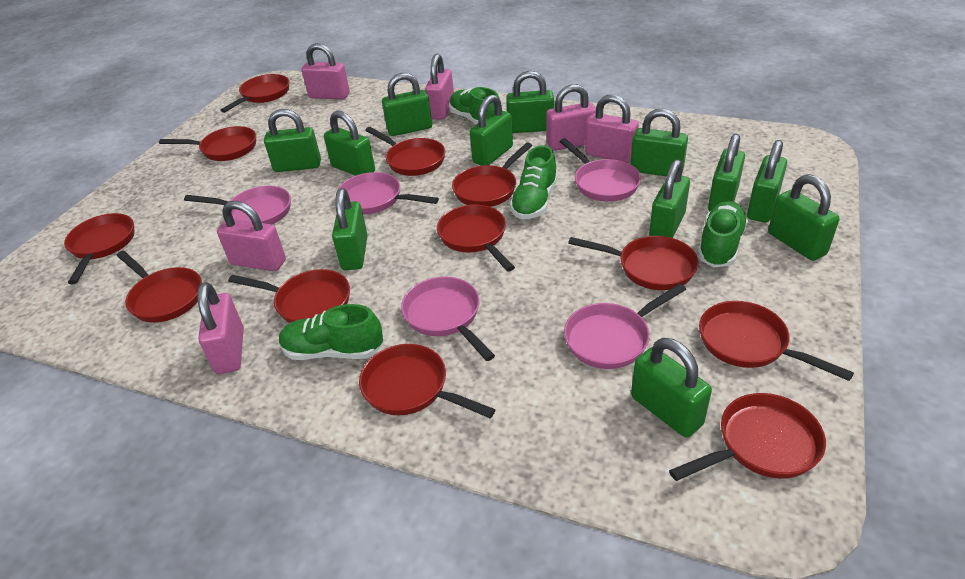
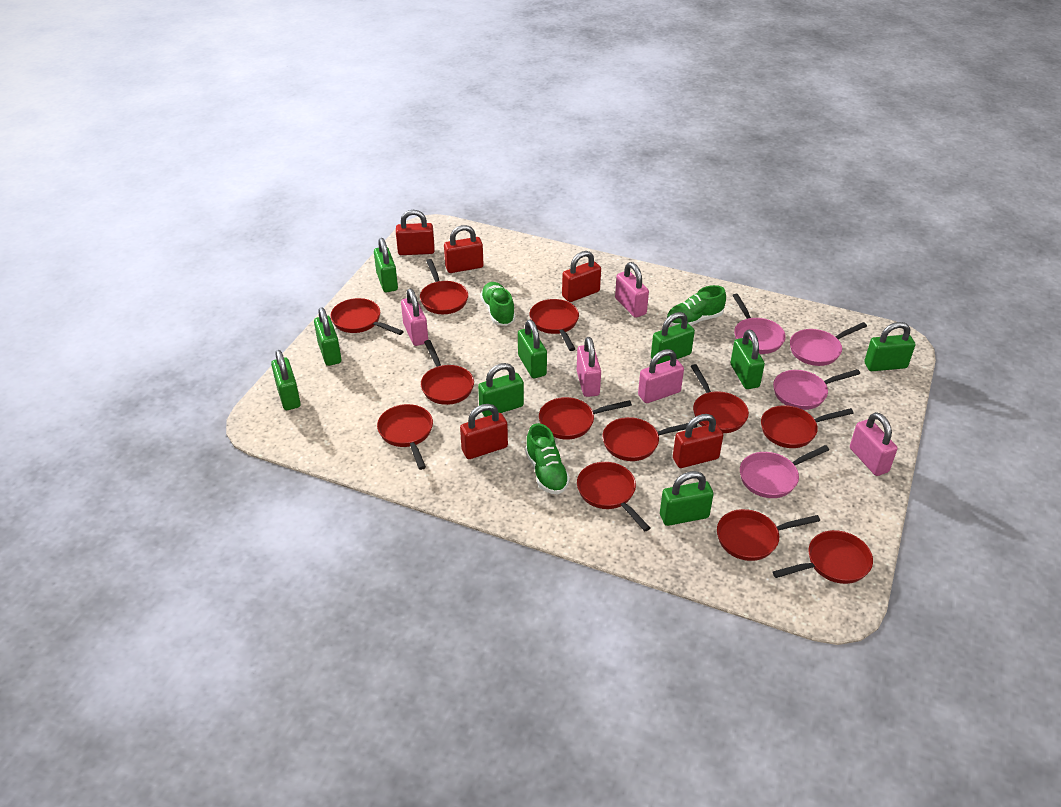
green padlock: [264,109,321,172] [324,111,375,176] [332,188,368,270] [382,73,432,136] [470,95,513,166] [506,71,554,133] [630,109,688,177] [631,338,712,438] [649,159,690,238] [708,134,745,212] [747,140,787,223] [768,175,839,261] = 12 -> [271,350,301,410] [314,307,342,366] [374,238,398,292] [478,363,524,417] [518,320,547,378] [651,312,695,364] [660,471,714,526] [730,330,765,389] [864,322,915,371] = 9
green shoe: [279,304,383,360] [449,87,500,124] [510,145,558,219] [698,201,748,267] = 4 -> [480,282,516,326] [525,423,570,494] [666,285,726,326] = 3
pink padlock: [197,282,244,374] [217,201,286,271] [302,43,350,100] [425,54,454,120] [546,84,596,151] [585,95,639,163] = 6 -> [401,289,428,346] [577,337,601,397] [615,262,649,318] [638,349,684,403] [850,412,898,476] = 5
pink pan: [184,186,291,224] [338,172,439,214] [401,277,495,361] [559,138,641,202] [564,283,686,369] = 5 -> [732,294,786,354] [740,445,829,498] [773,369,860,410] [790,322,867,366] = 4
red padlock: none = 0 -> [396,210,435,255] [444,225,483,273] [460,404,508,459] [562,251,601,302] [673,414,723,468] = 5

